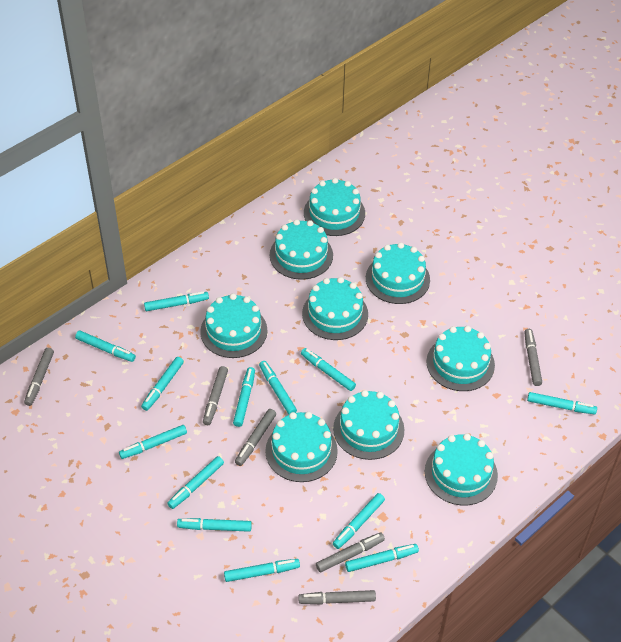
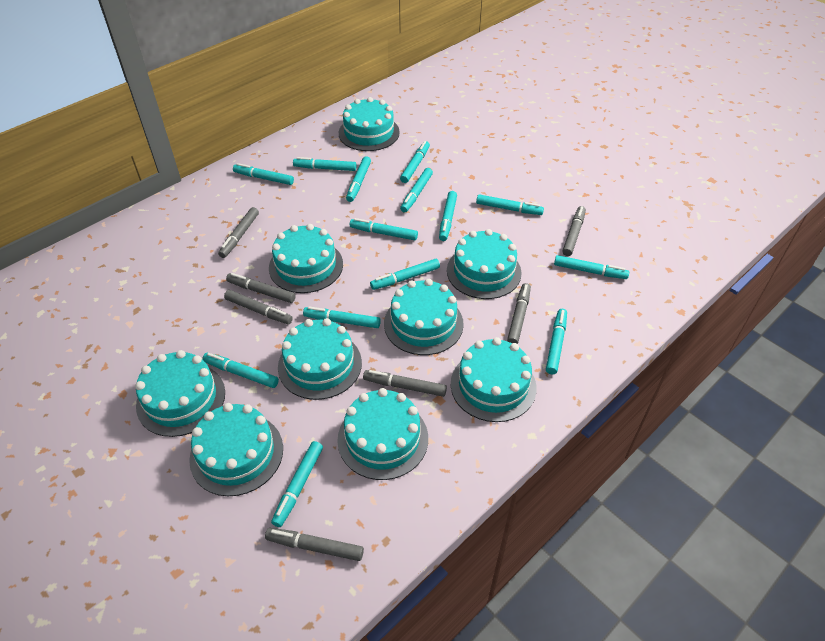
grey marker: [24,348,54,406] [203,366,228,425] [235,409,276,466] [298,590,376,604] [316,533,385,572] [524,329,542,386] = 6 -> [218,207,259,258] [224,290,293,324] [226,273,296,303] [265,528,364,561] [363,370,447,397] [507,283,531,344] [562,206,586,256] = 7
turquoise marker: [75,331,136,362] [119,425,187,459] [141,357,184,411] [144,291,209,311] [167,456,224,509] [177,518,252,532] [224,559,300,582] [233,367,255,427] [259,361,297,414] [301,348,356,391] [333,493,385,549] [345,544,419,572] [527,392,597,415] = 13 -> [203,353,279,388] [233,163,294,185] [271,441,323,527] [293,157,357,171] [303,306,381,328] [346,156,371,202] [350,218,418,240] [370,259,440,290] [400,141,430,183] [400,168,433,212] [439,191,457,241] [476,194,544,215] [546,309,567,374] [554,255,629,279] = 14

